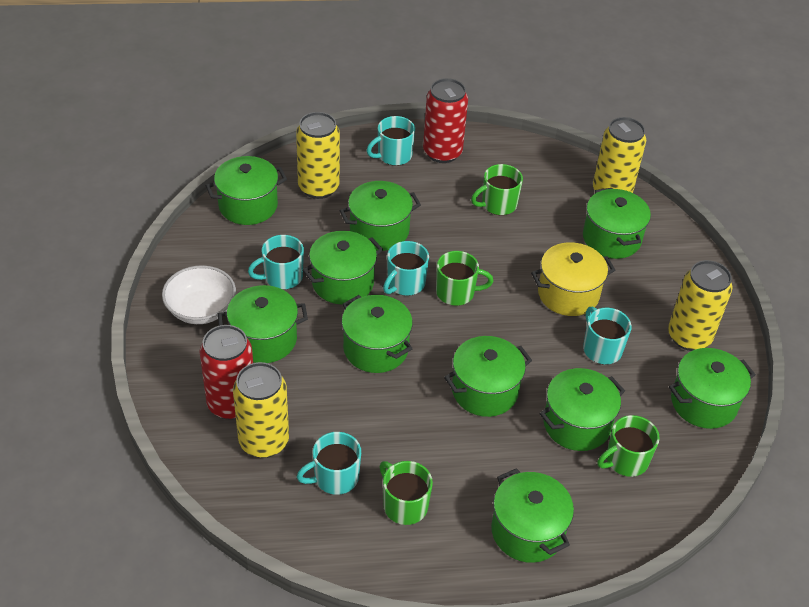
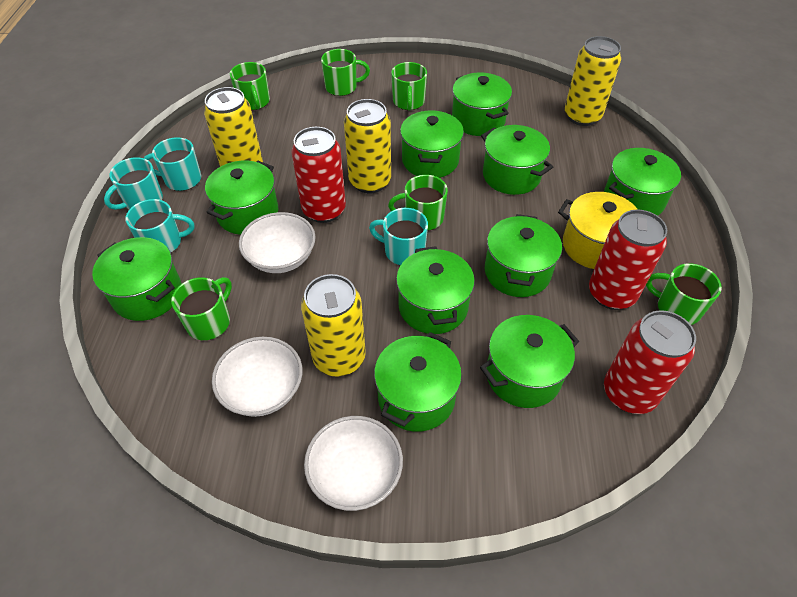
green mug: [379,461,433,525] [436,251,493,306] [471,164,523,215] [597,415,660,477] = 4 -> [171,277,232,340] [230,62,270,110] [321,49,370,96] [388,175,448,230] [391,62,427,111] [646,263,722,325] = 6
red can: [199,325,253,420] [423,78,468,163] = 2 -> [291,127,346,223] [589,209,667,310] [604,310,696,414] = 3
turquoise mug: [248,235,304,290] [297,432,361,495] [367,116,415,166] [383,241,429,296] [583,306,632,364] = 5 -> [104,157,163,210] [125,199,194,253] [144,137,201,191] [369,208,428,265] = 4
white bowl: [162,265,236,324] = 1 -> [212,337,302,417] [239,212,316,273] [304,416,403,511] = 3

